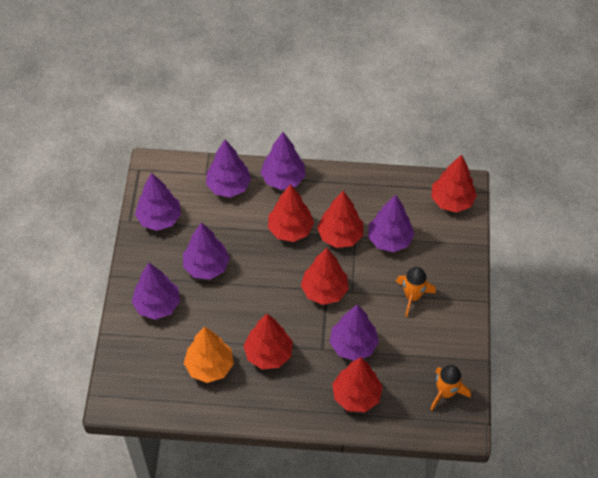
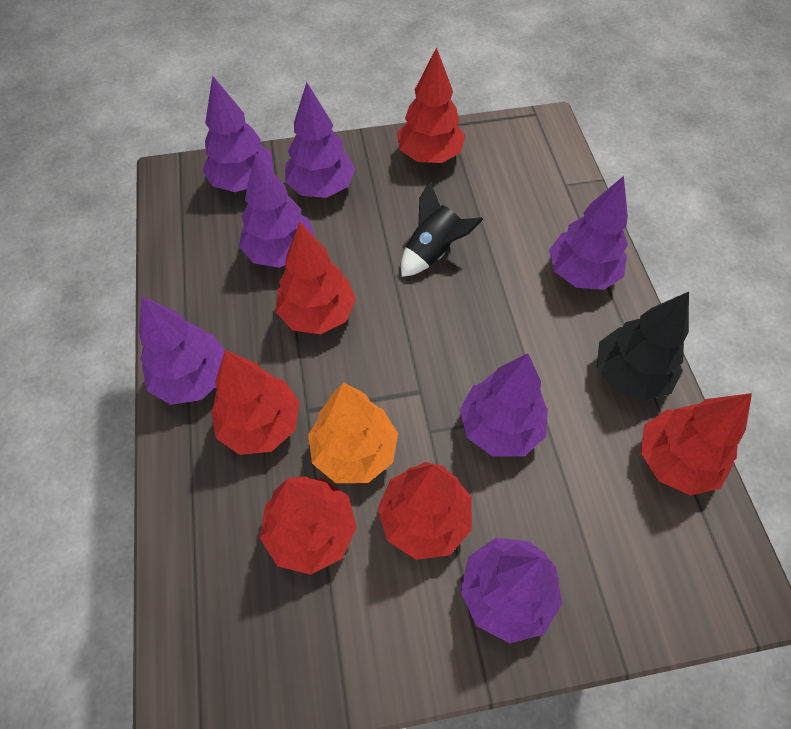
black rocket: none = 0 -> [401,181,483,277] = 1
black tree: none = 0 -> [597,292,689,401] = 1
orange rocket: [396,267,436,317] [430,365,471,411] = 2 -> none = 0

